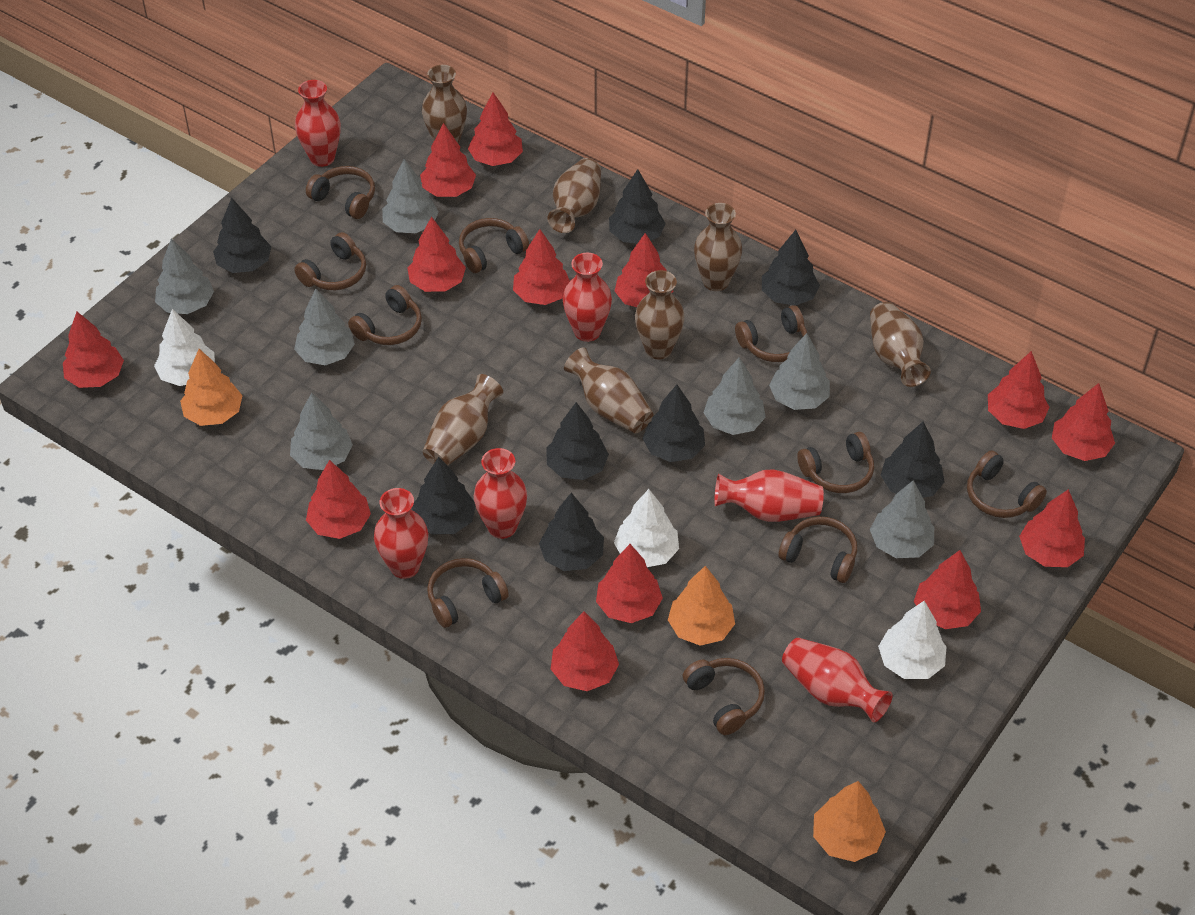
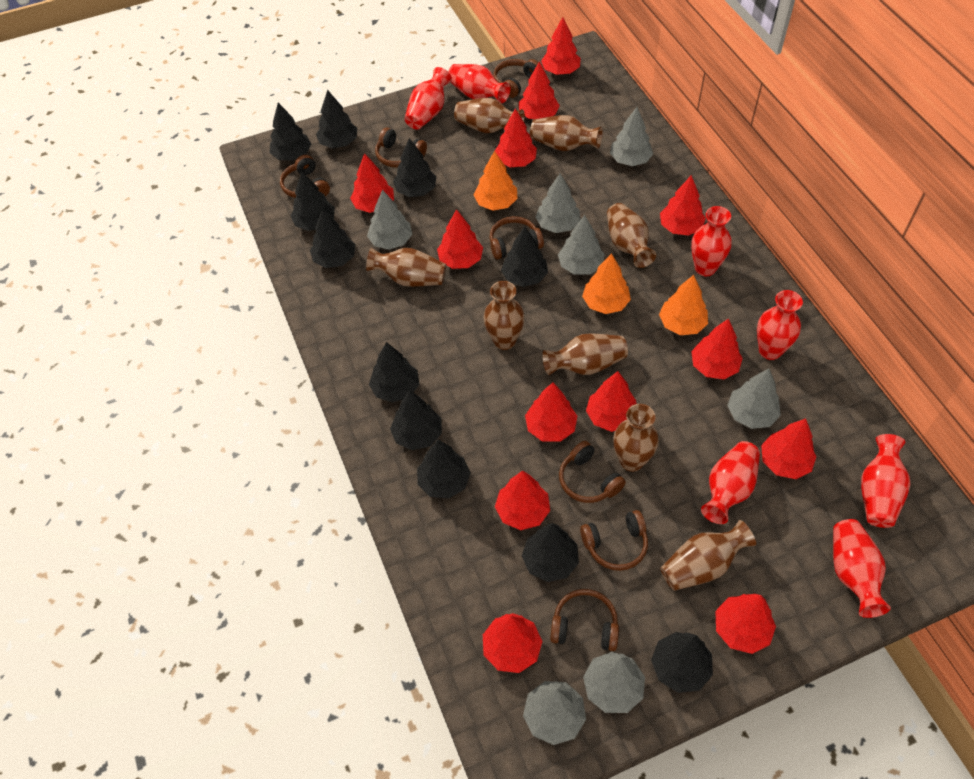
black tree: [213,198,271,273] [412,457,476,534] [539,493,604,571] [546,402,609,480] [609,169,666,243] [643,385,705,462] [762,230,820,306] [881,422,945,498] = 8 -> [270,103,311,161] [290,172,335,231] [310,209,356,268] [316,90,357,148] [369,342,419,402] [390,390,442,450] [393,138,436,197] [417,440,471,499] [501,227,548,287] [522,523,579,582] [651,632,713,693] = 11
brown headphones: [294,232,366,290] [306,166,375,219] [348,285,422,345] [427,558,509,628] [459,218,529,273] [683,658,765,735] [735,305,807,362] [778,517,857,583] [797,432,874,493] [967,450,1047,518] = 10 -> [280,155,330,198] [375,128,427,168] [489,216,544,260] [493,59,539,98] [550,589,619,651] [559,441,626,503] [580,510,648,571] = 7
brown vase: [422,65,467,144] [423,374,503,466] [547,158,601,233] [564,347,654,433] [635,270,685,359] [694,203,742,291] [870,302,931,387] = 7 -> [366,248,446,287] [454,98,525,133] [483,281,525,350] [530,115,603,151] [542,333,628,375] [607,203,656,268] [613,404,659,472] [660,520,756,591] = 8
red vase: [295,80,341,167] [374,488,428,579] [474,448,527,539] [563,253,612,342] [714,469,824,522] [782,638,893,722] = 6 -> [405,67,452,130] [448,64,511,103] [691,206,732,276] [701,441,760,524] [757,290,803,360] [833,519,891,618] [861,434,910,528] = 7
white tree: [154,309,215,386] [614,489,679,567] [878,601,947,679] = 3 -> none = 0

